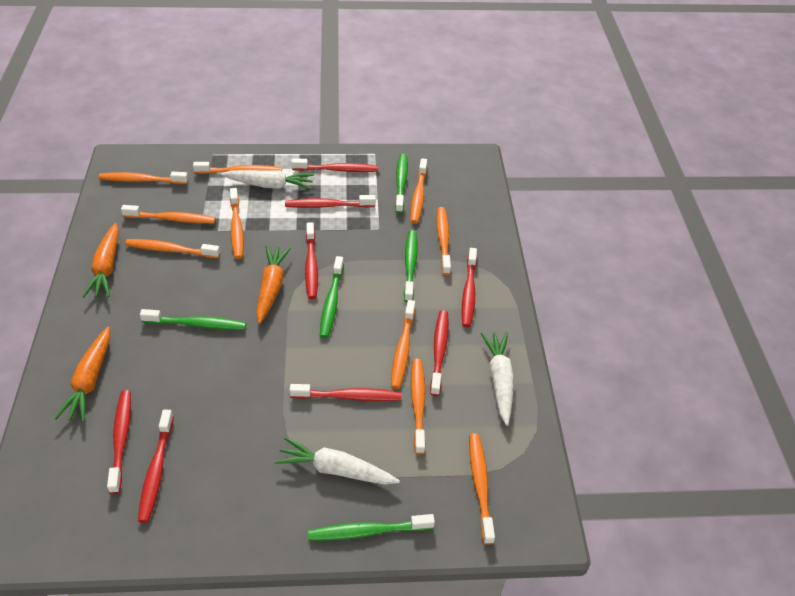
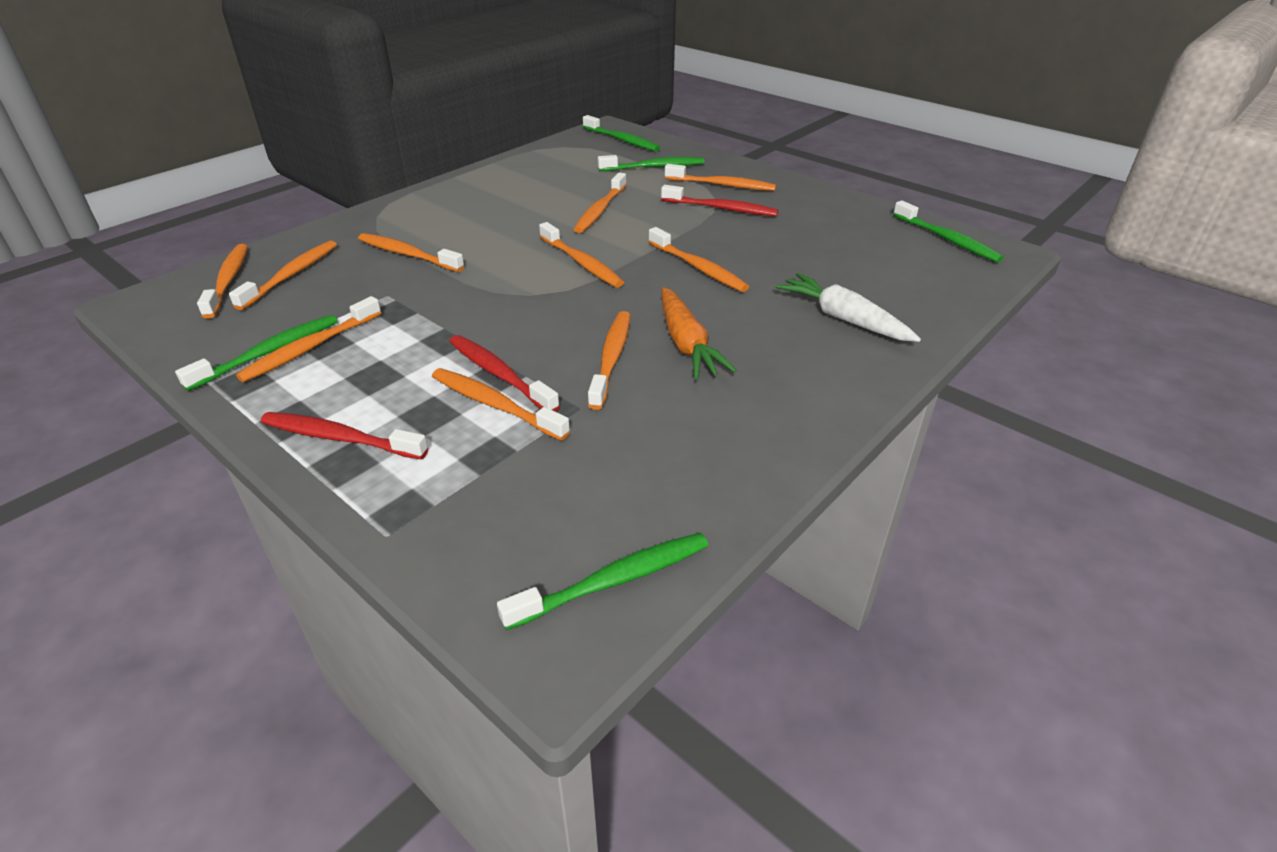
orange carrot: [54,327,110,422] [82,223,119,298] [256,245,291,324] = 3 -> [661,287,737,380] = 1
red toothbrush: [107,390,131,494] [138,410,174,523] [285,195,376,208] [290,384,402,401] [291,158,378,172] [305,222,318,299] [430,310,449,396] [461,248,477,327] = 8 -> [261,412,428,459] [449,335,560,412] [661,185,778,216] = 3
white carrot: [221,170,314,189] [275,437,400,485] [481,332,514,426] = 3 -> [775,273,921,342] = 1

